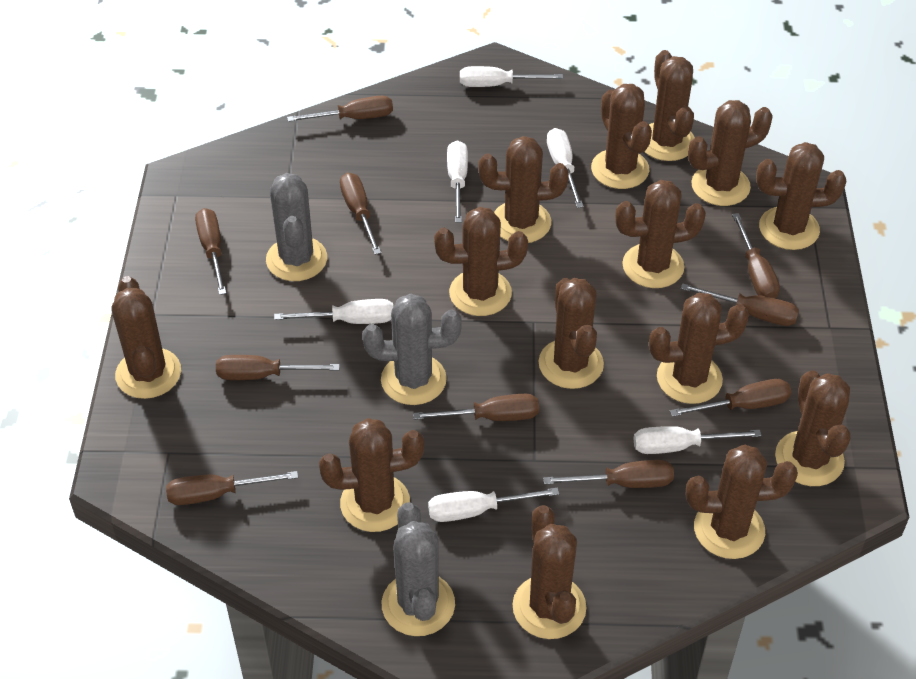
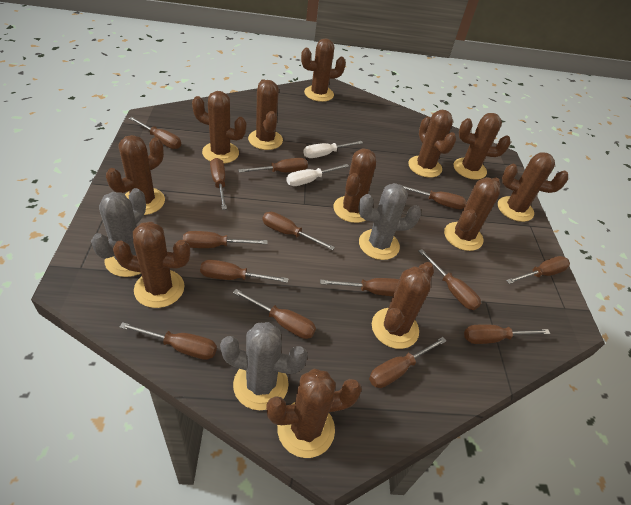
brown cactus: [112,276,181,399] [319,418,424,532] [434,207,528,316] [479,136,569,243] [512,505,587,639] [538,278,604,389] [591,84,652,189] [615,180,706,288] [645,50,695,161] [649,292,749,404] [686,445,798,559] [688,100,773,206] [756,142,847,250] [775,370,851,486] = 14 -> [106,135,165,215] [113,222,190,308] [192,91,246,164] [248,79,283,150] [266,369,362,458] [301,38,346,102] [333,148,376,223] [372,262,434,349] [408,110,456,178] [444,177,500,251] [453,113,511,180] [498,152,568,222] = 12
brown screwdriver: [166,471,298,505] [195,208,226,295] [216,355,340,380] [287,96,393,122] [340,172,381,255] [413,394,539,421] [543,460,674,488] [670,379,791,417] [680,283,799,326] [732,213,780,298] = 10 -> [119,322,217,360] [128,117,181,149] [183,231,268,248] [200,260,289,283] [210,158,227,210] [233,289,316,339] [238,158,308,173] [262,212,335,250] [320,278,399,296] [369,337,446,388] [403,186,467,209] [419,249,481,310] [464,324,550,344] [506,256,570,284] = 14
white screwdriver: [274,299,393,324] [428,487,559,522] [447,140,468,223] [460,66,563,87] [547,128,584,208] [633,426,762,454] = 6 -> [286,164,349,186] [303,141,363,158] = 2

